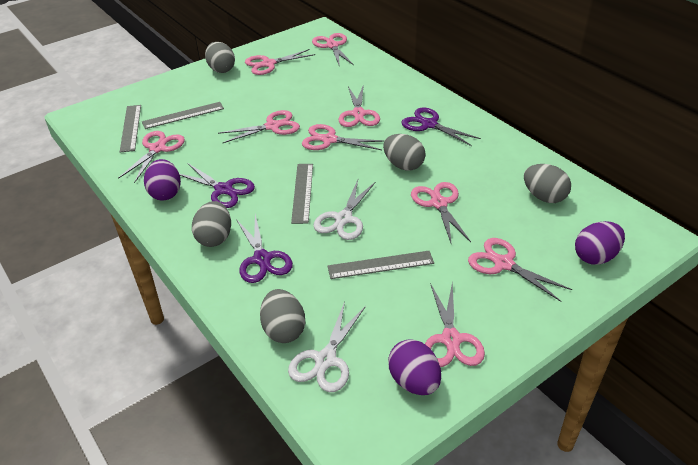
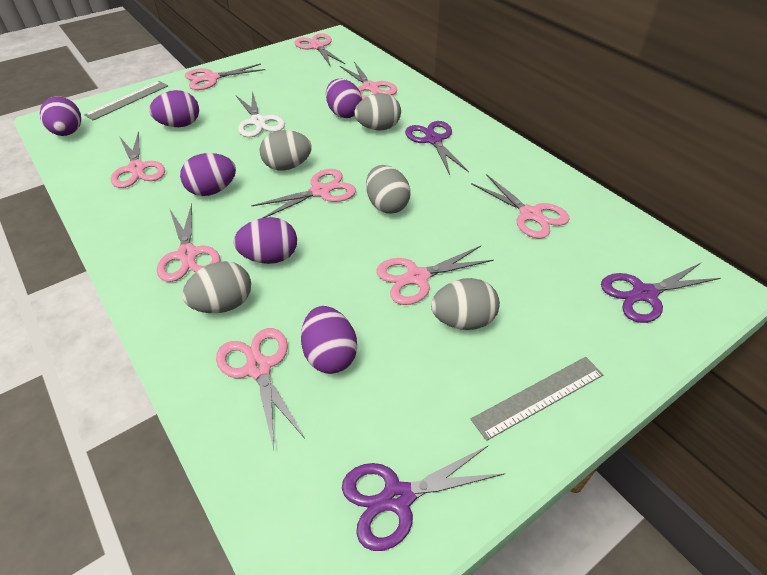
grey ruler: [120,105,141,152] [142,102,224,129] [291,164,313,224] [328,251,434,279] = 4 -> [84,81,168,121] [471,357,604,441] = 2
purple egg: [144,159,181,201] [388,339,441,395] [575,221,625,265] = 3 -> [40,96,81,136] [149,90,199,127] [180,153,236,196] [234,217,297,264] [301,306,357,374] [326,79,362,118] = 6
white scissors: [288,301,366,392] [314,180,376,240] = 2 -> [236,91,285,137] = 1

